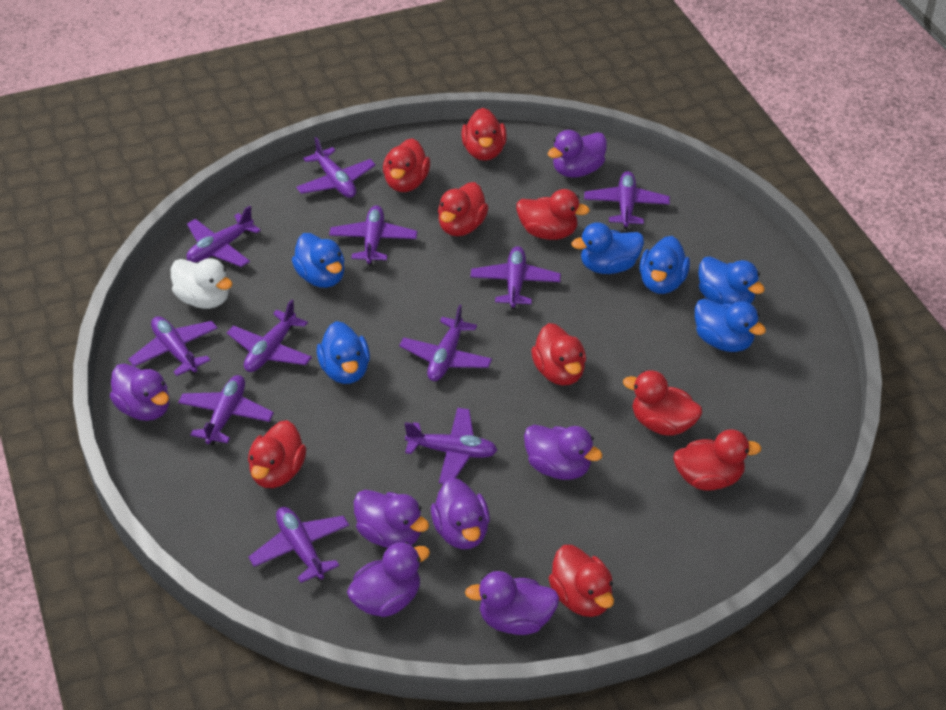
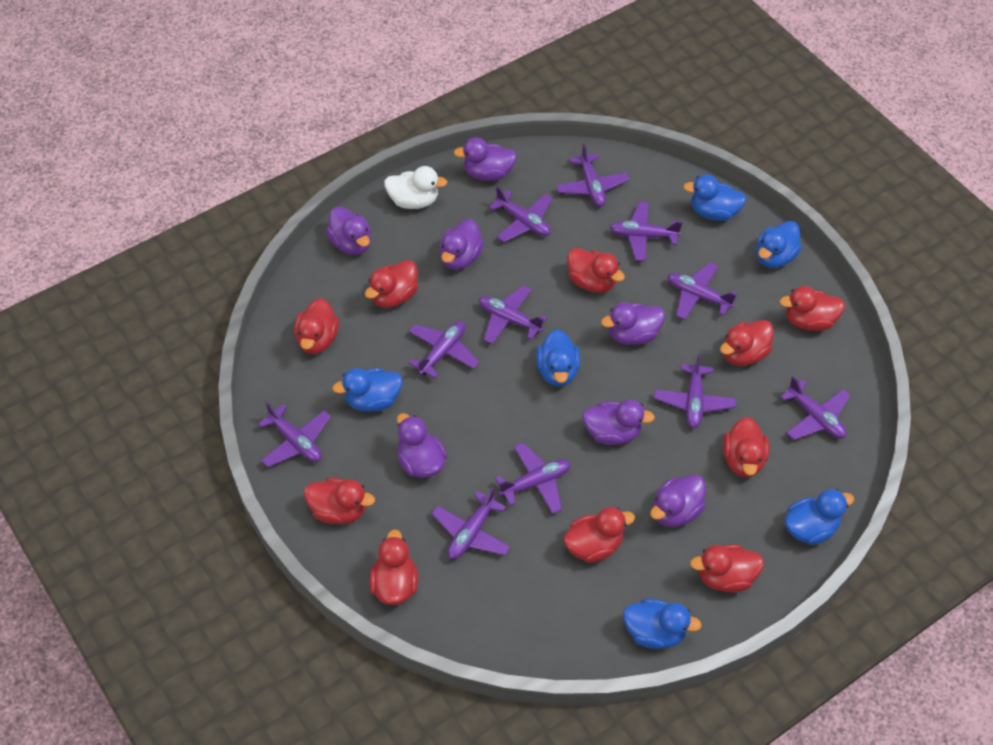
red duck: [248,420,306,488] [383,138,430,192] [438,182,489,236] [461,108,507,161] [516,189,590,240] [531,323,586,386] [549,545,614,617] [623,370,702,436] [673,429,762,491] = 9 -> [294,298,339,354] [304,478,375,524] [365,260,418,308] [369,529,418,605] [563,507,635,563] [567,248,625,293] [690,545,764,592] [720,320,774,366] [723,417,769,478] [779,286,845,331] = 10

